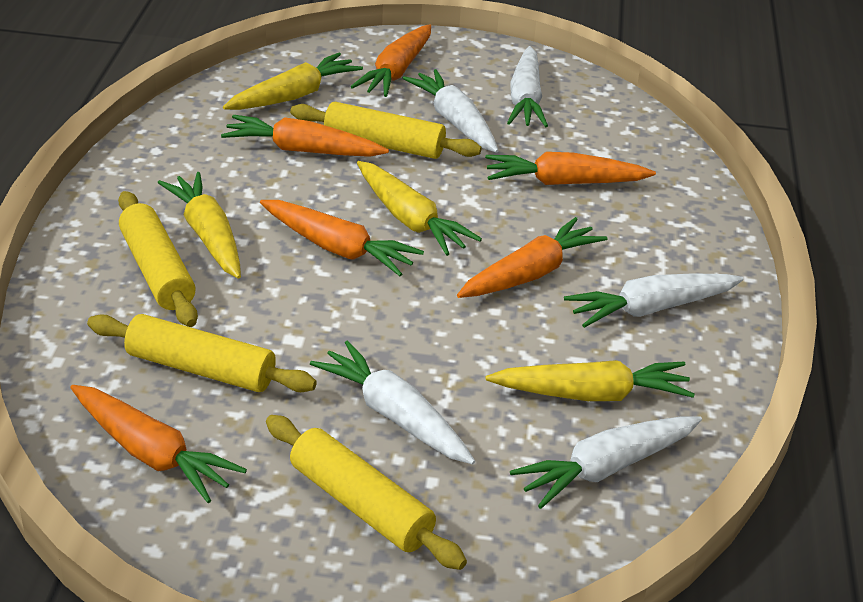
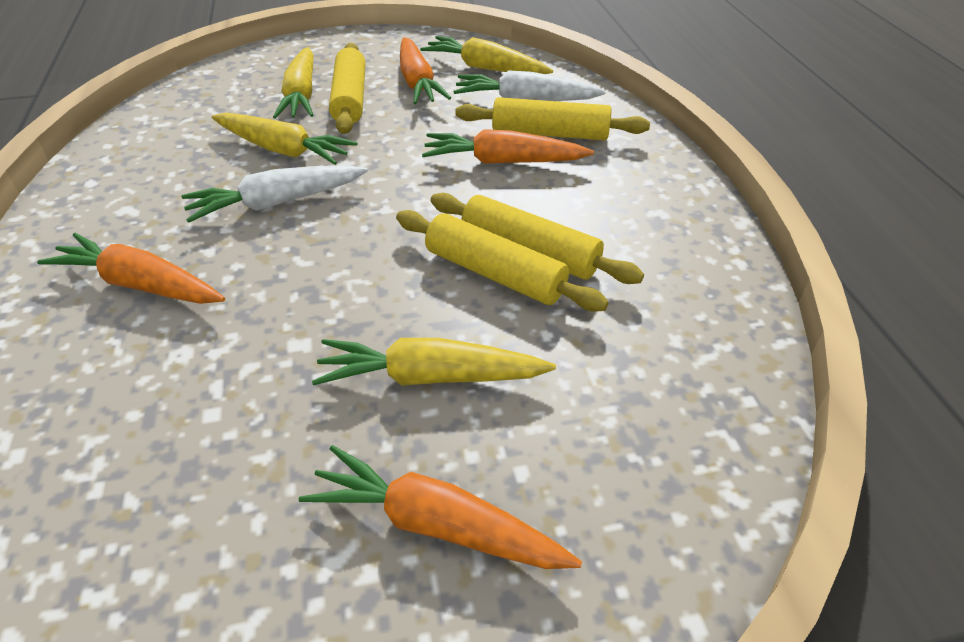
orange carrot: [70,385,247,503] [221,115,389,157] [260,200,424,276] [351,24,431,97] [457,217,608,298] [485,152,656,185] = 6 -> [37,233,225,304] [299,445,582,569] [400,37,451,104] [422,129,594,164] = 4
white carrot: [310,340,475,464] [402,69,499,153] [507,46,548,127] [510,416,702,509] [564,273,744,328] = 5 -> [182,165,368,223] [454,70,606,101] = 2

